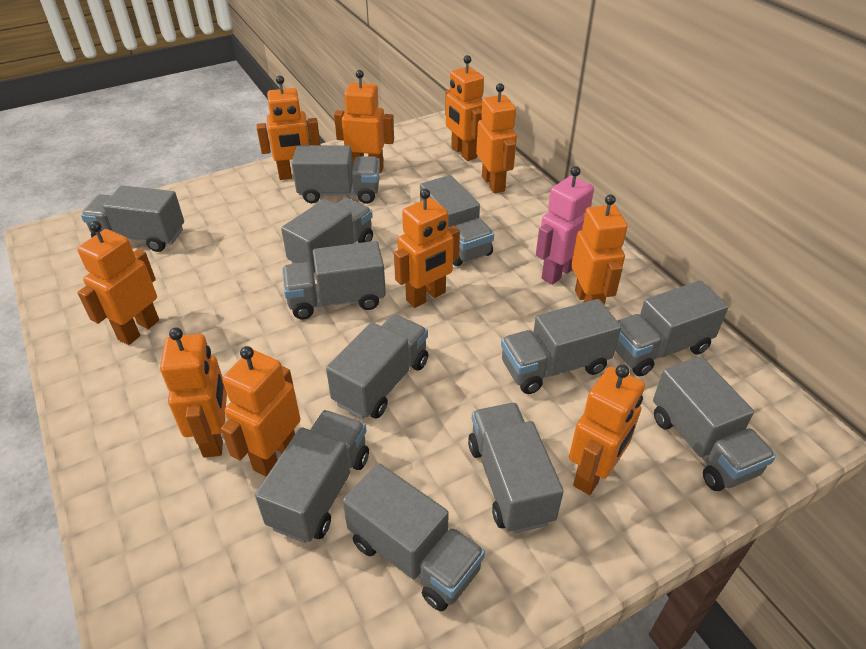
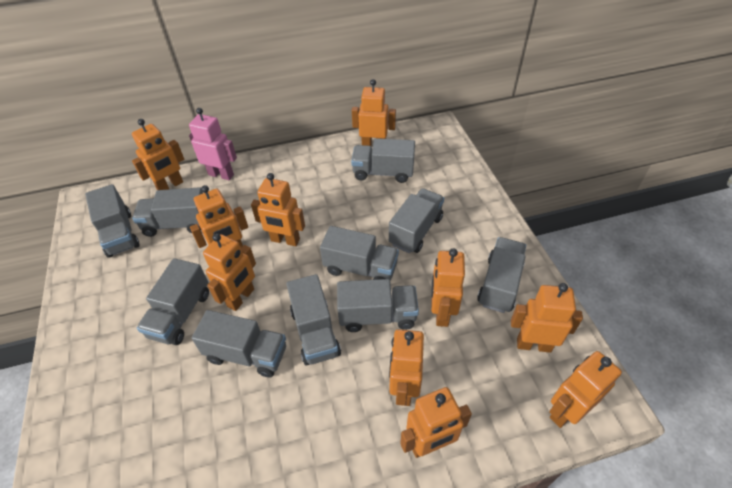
grey truck: [81,185,184,252] [255,410,369,543] [281,198,373,273] [282,241,386,319] [292,145,380,204] [326,314,428,419] [343,463,485,611] [420,175,494,266] [468,403,564,534] [501,299,621,394] [615,281,729,376] [653,356,776,491] = 12 -> [85,184,140,258] [132,187,203,237] [137,258,209,345] [192,310,286,377] [286,274,341,365] [320,226,399,280] [337,279,419,332] [351,138,415,183] [389,188,444,253] [477,237,526,313] = 10

